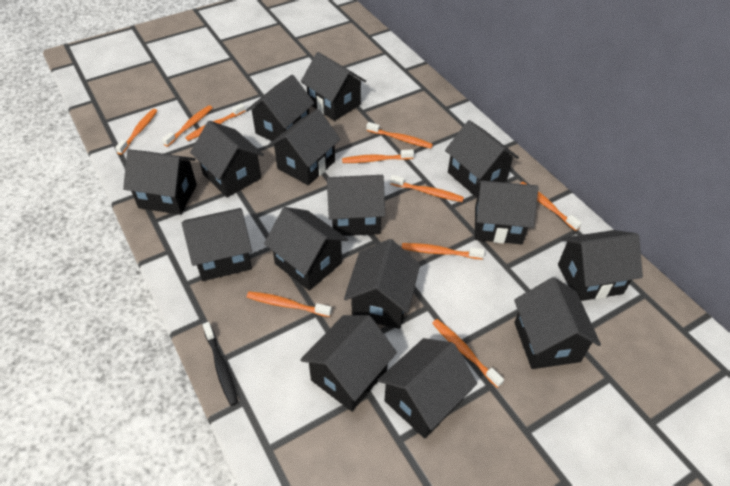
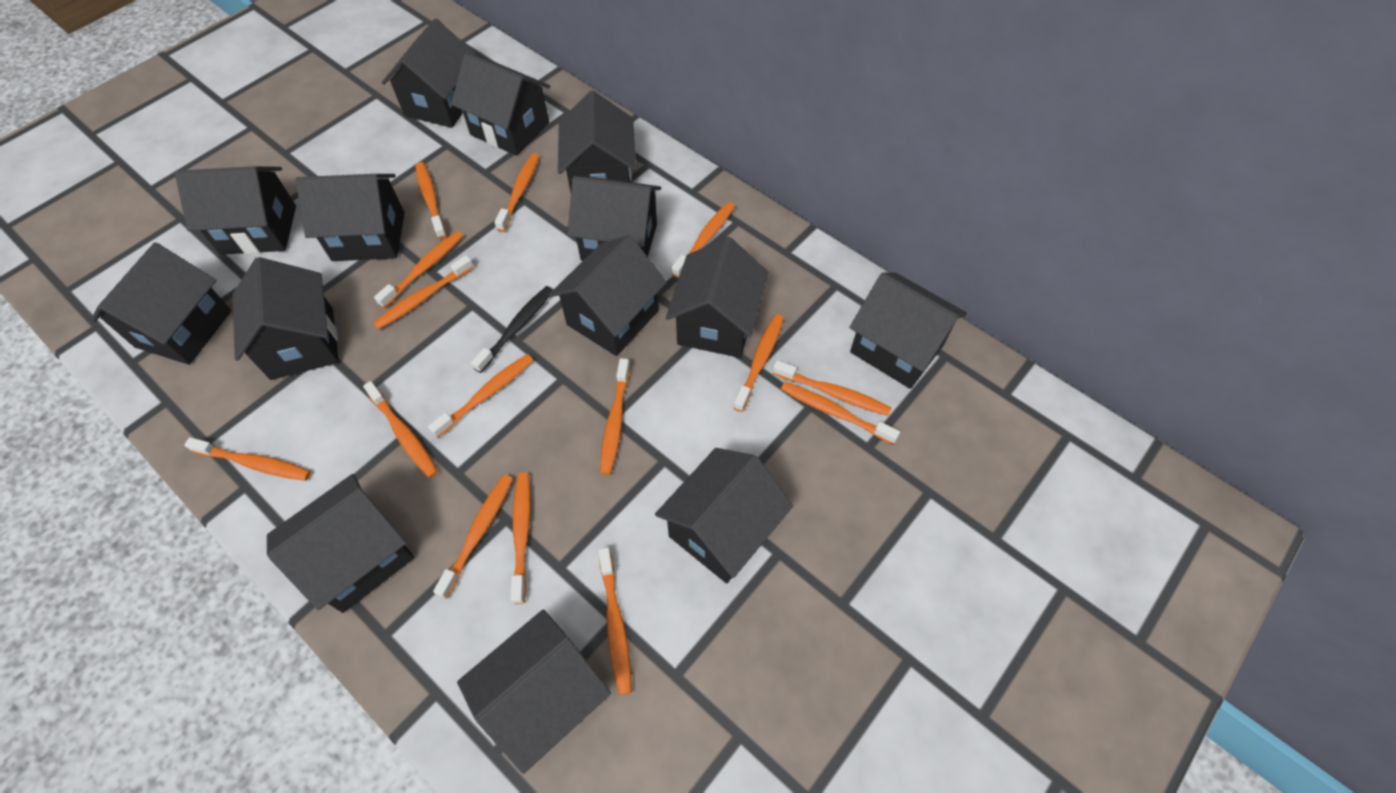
black house: [123,149,197,215] [182,208,252,281] [190,121,264,197] [246,75,314,141] [264,207,348,291] [268,109,341,185] [300,315,397,411] [301,52,366,121] [327,175,385,236] [344,239,420,329] [378,338,477,438] [445,120,519,197] [475,180,538,244] [514,277,601,369] [558,230,643,301] = 15 -> [91,242,231,365] [175,166,296,255] [233,257,339,380] [267,474,414,613] [295,174,405,261] [382,18,477,128] [451,53,550,156] [457,610,611,774] [549,235,667,356] [558,91,636,192] [567,176,661,261] [655,448,793,583] [666,236,768,358] [849,272,967,389] = 14
orange toothbrush: [115,109,157,155] [162,105,213,147] [185,103,245,141] [247,291,332,317] [342,149,414,163] [367,122,433,148] [390,175,464,202] [402,243,485,260] [432,319,504,388] [520,182,582,231] = 10 -> [184,437,311,481] [363,381,438,478] [373,255,474,330] [374,231,463,308] [415,162,447,239] [428,354,533,438] [433,474,513,599] [494,153,539,232] [511,473,531,604] [598,547,632,695] [600,358,630,475] [671,202,735,278] [733,314,784,412] [773,360,891,416] [781,382,900,444] = 15

